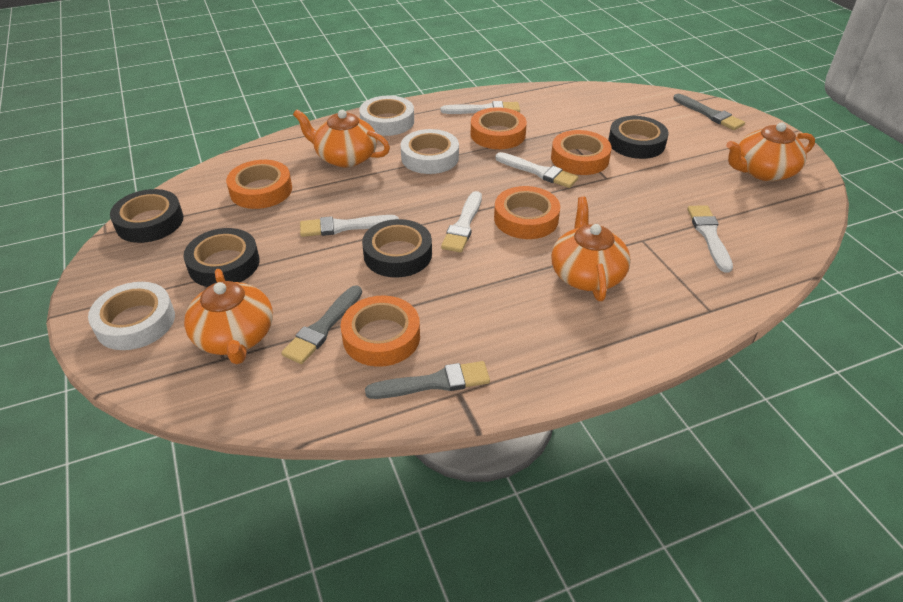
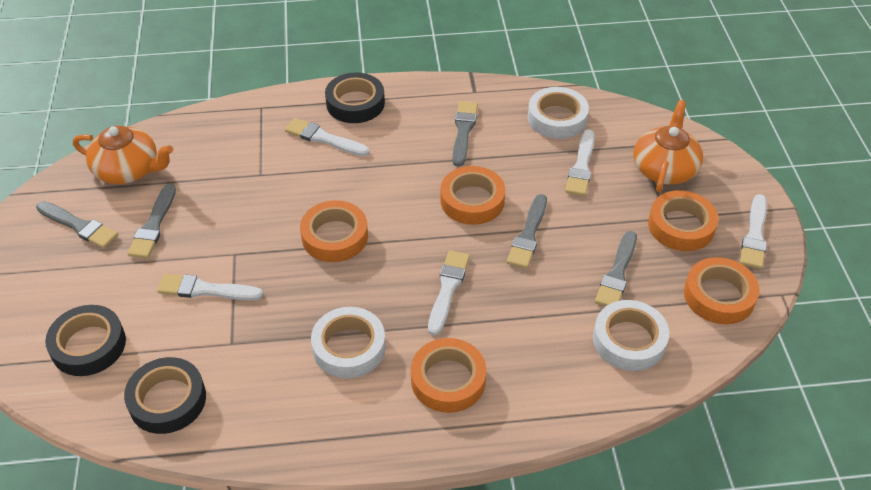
black tape: [110,189,183,243] [183,228,260,287] [362,219,432,278] [608,116,669,159] = 4 -> [45,305,126,376] [124,357,206,434] [325,72,385,123] = 3
grey brush: [281,286,362,364] [365,361,490,399] [673,94,745,130] = 3 -> [36,201,118,249] [127,184,176,259] [452,101,478,167] [507,194,547,269] [595,231,637,307] = 5
orange teapot: [184,269,273,364] [293,110,390,167] [551,197,631,301] [726,122,815,181] = 4 -> [73,126,173,184] [633,100,703,192] = 2

